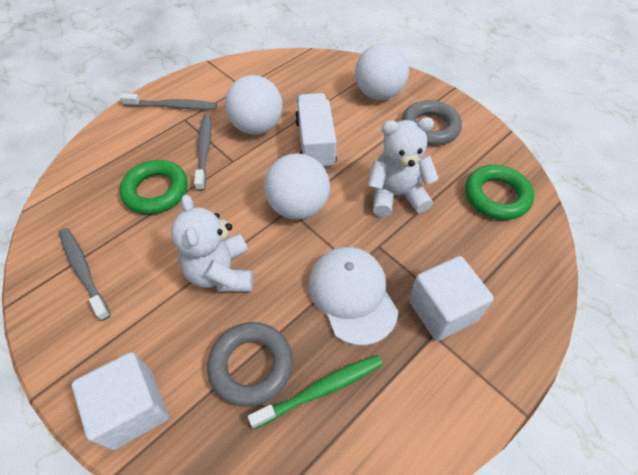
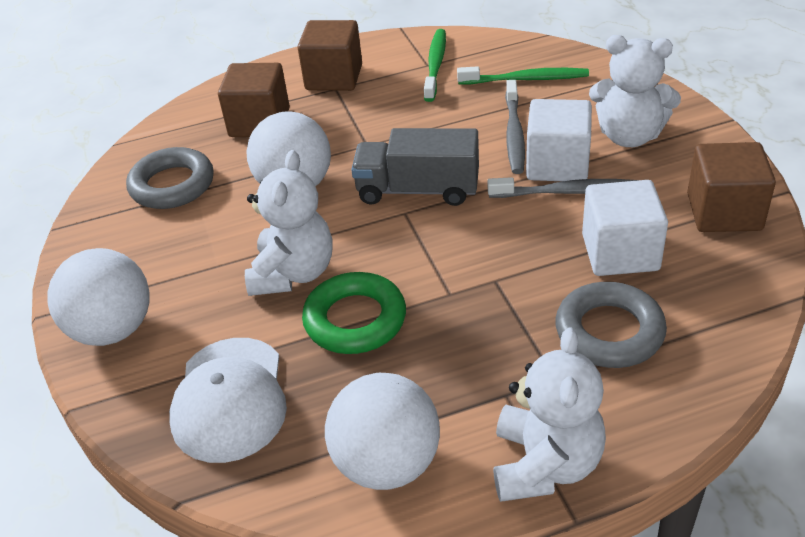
brown cube: none = 0 -> [218,63,290,137] [298,20,362,91] [687,142,776,232] = 3
green ring: [120,160,188,214] [465,165,534,220] = 2 -> [302,272,406,354] = 1
green toothbrush: [248,355,383,429] = 1 -> [424,29,446,102] [457,66,589,84] = 2
grey toothbrush: [59,228,111,321] [120,93,217,110] [194,114,212,191] = 3 -> [488,177,638,198] [505,80,525,174] = 2
grey truck: none = 0 -> [351,128,479,206] = 1
white teddy bear: [171,195,253,292] [368,117,439,217] = 2 -> [245,150,333,296] [493,327,606,502] [589,35,681,147] = 3
white truck: [295,93,337,169] = 1 -> none = 0

